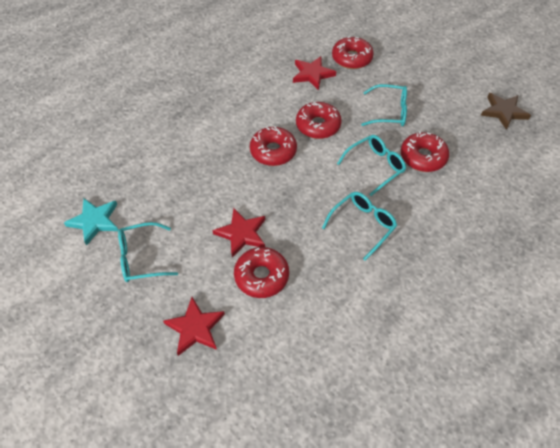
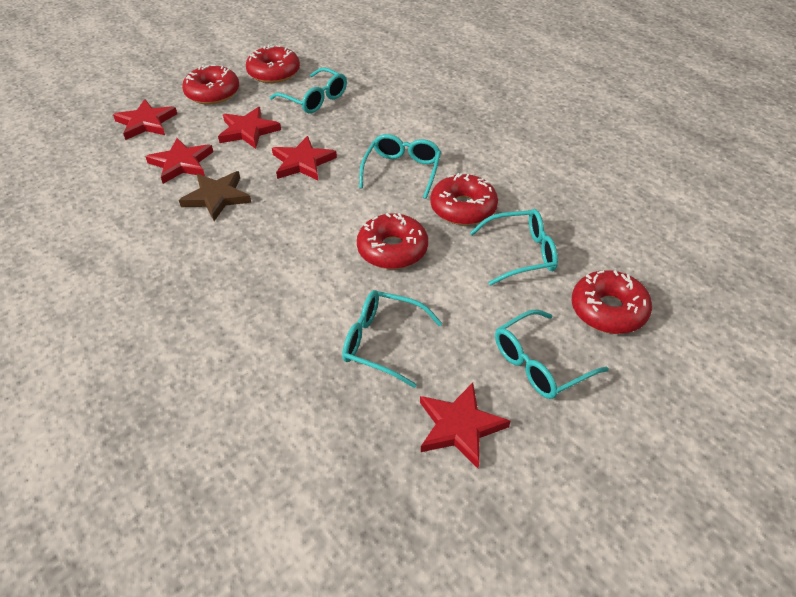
red star: [163,297,225,356] [212,208,265,257] [293,56,336,90] = 3 -> [113,99,177,140] [145,138,213,184] [218,107,281,149] [272,136,337,181] [420,383,510,469] = 5
turquoise glasses: [118,222,178,282] [322,192,397,261] [337,135,406,196] [361,84,407,126] = 4 -> [270,67,347,113] [342,290,443,388] [359,134,441,199] [470,209,558,286] [495,309,609,399] = 5
turquoise star: [64,198,119,246] = 1 -> none = 0

